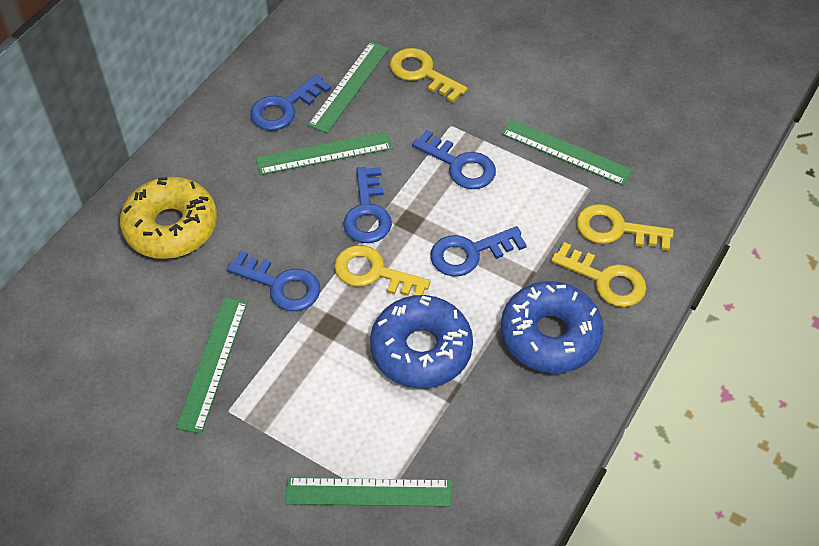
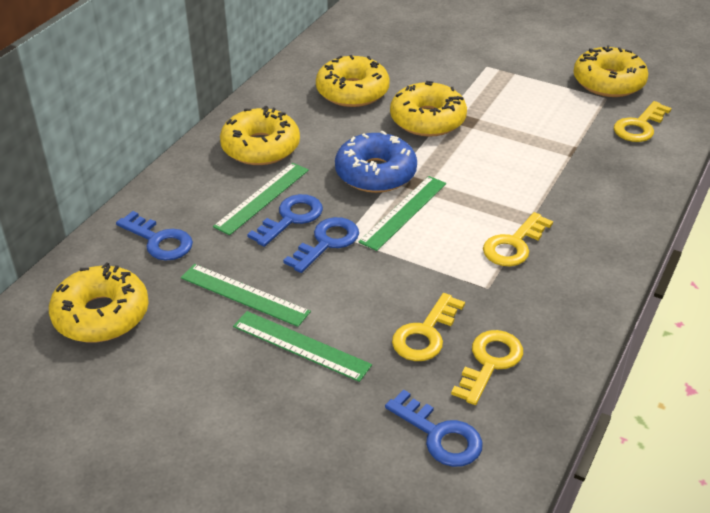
blue donut: [370,295,473,388] [501,281,604,373] = 2 -> [335,131,417,193] = 1
blue key: [227,251,320,311] [250,74,331,131] [343,167,392,243] [412,130,496,189] [430,226,527,277] = 5 -> [116,211,193,260] [247,194,323,247] [283,217,359,273] [385,390,483,467] = 4
green ruler: [176,298,247,434] [256,131,392,175] [285,478,451,507] [308,41,389,133] [501,119,633,186] = 5 -> [181,264,311,327] [213,163,309,235] [233,311,372,382] [359,176,446,251] = 4
yellow donut: [120,177,217,259] = 1 -> [49,262,149,342] [220,105,300,165] [316,55,390,107] [390,81,467,137] [573,45,648,97] = 5

